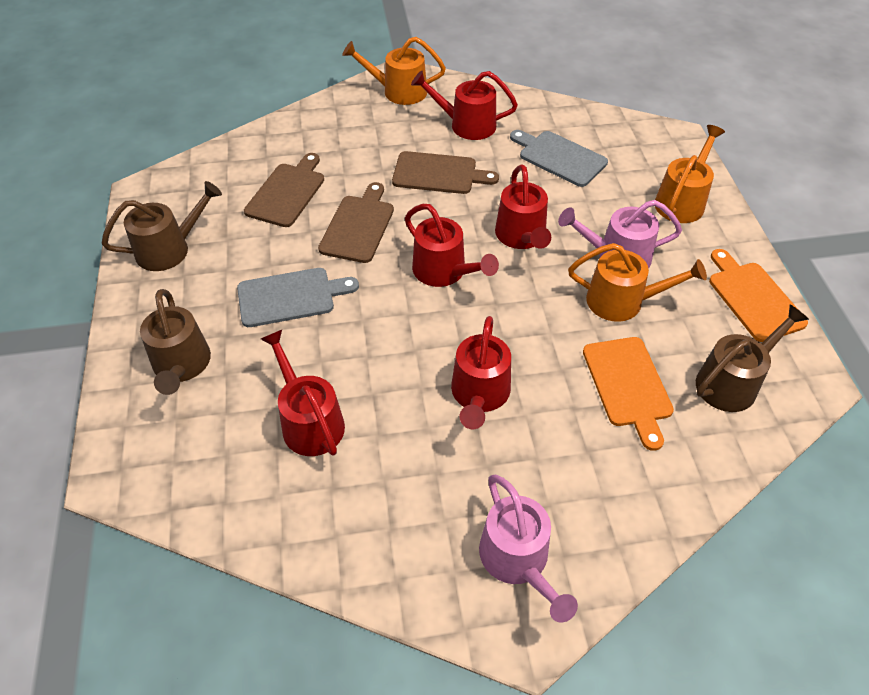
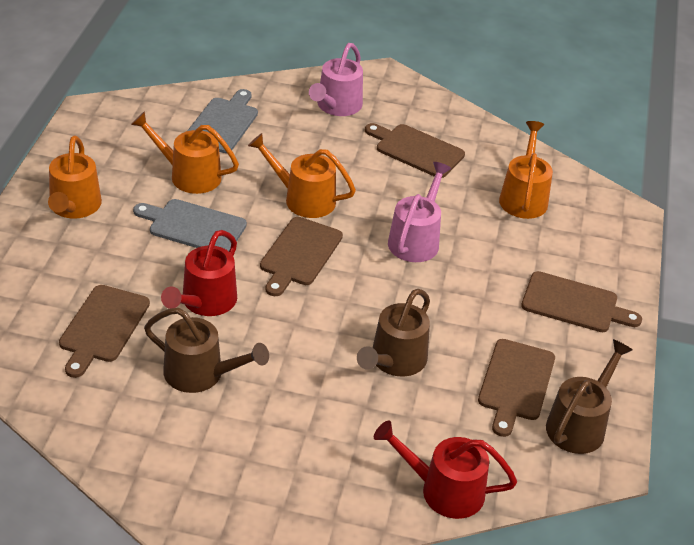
brown cutting board: [244,153,324,227] [318,182,394,263] [392,151,499,194] = 3 -> [59,285,150,378] [260,217,343,296] [365,123,465,178] [478,339,555,437] [521,271,642,332] = 5
orange cutting board: [583,337,674,451] [709,249,808,342] = 2 -> none = 0
orange watering can: [342,37,446,105] [568,243,707,322] [655,125,725,223] = 3 -> [48,135,102,218] [131,111,239,194] [248,133,356,218] [499,121,553,219] = 4
red watering can: [261,330,345,456] [405,204,499,287] [411,71,518,140] [451,316,511,429] [495,164,551,249] = 5 -> [161,230,237,316] [374,421,517,519] = 2

